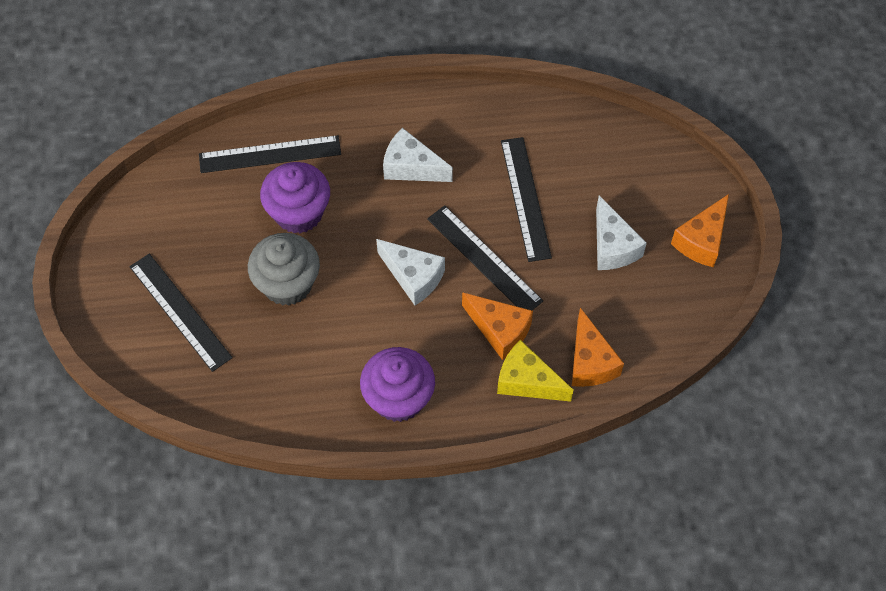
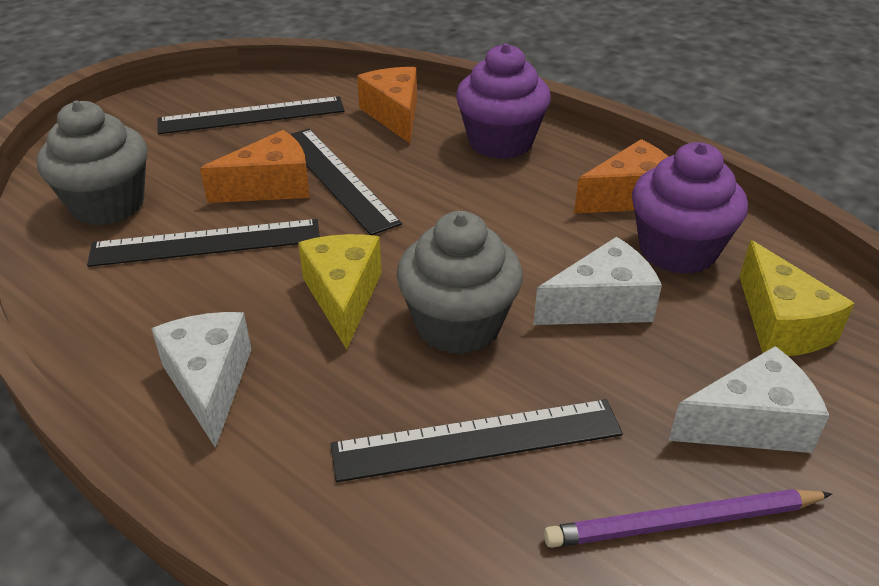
grey cupcake: [248,233,320,306] = 1 -> [37,100,147,226] [396,211,523,355] = 2
purple pencil: none = 0 -> [544,489,832,548] = 1
yellow cheese: [497,340,573,402] = 1 -> [298,234,382,350] [739,240,855,356] = 2

